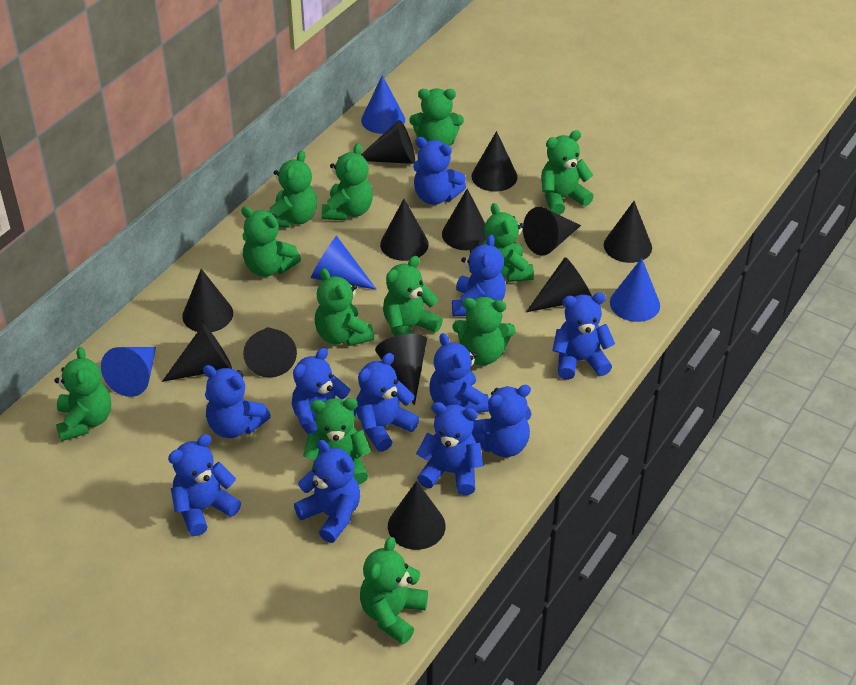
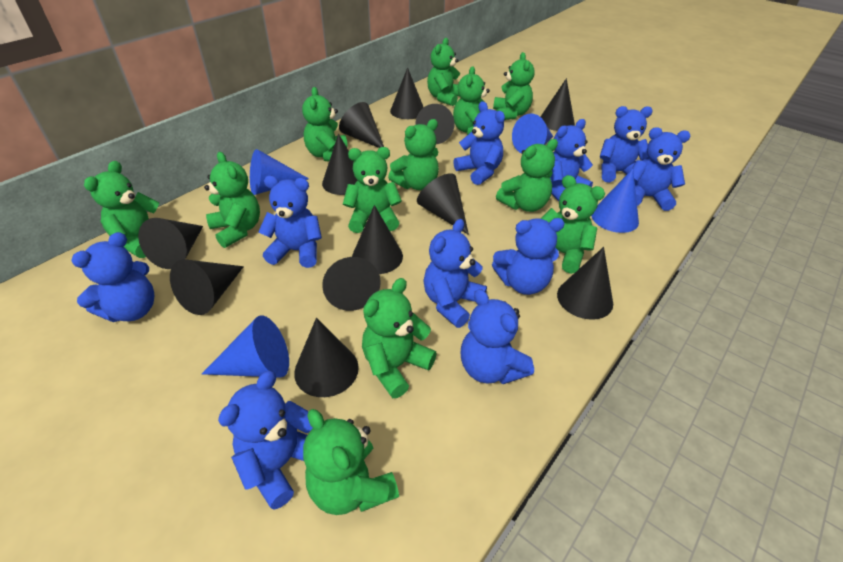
blue teddy bear: [168,434,241,536] [203,365,271,438] [292,348,356,434] [294,440,360,543] [355,353,419,452] [413,137,466,205] [416,402,483,495] [430,333,489,413] [452,234,506,316] [471,385,531,457] [552,293,615,380] = 11 -> [71,232,154,322] [218,371,312,510] [259,176,322,268] [423,219,487,328] [453,101,505,185] [461,289,534,384] [492,218,565,295] [550,119,593,201] [600,106,653,183] [631,127,690,211] = 10

